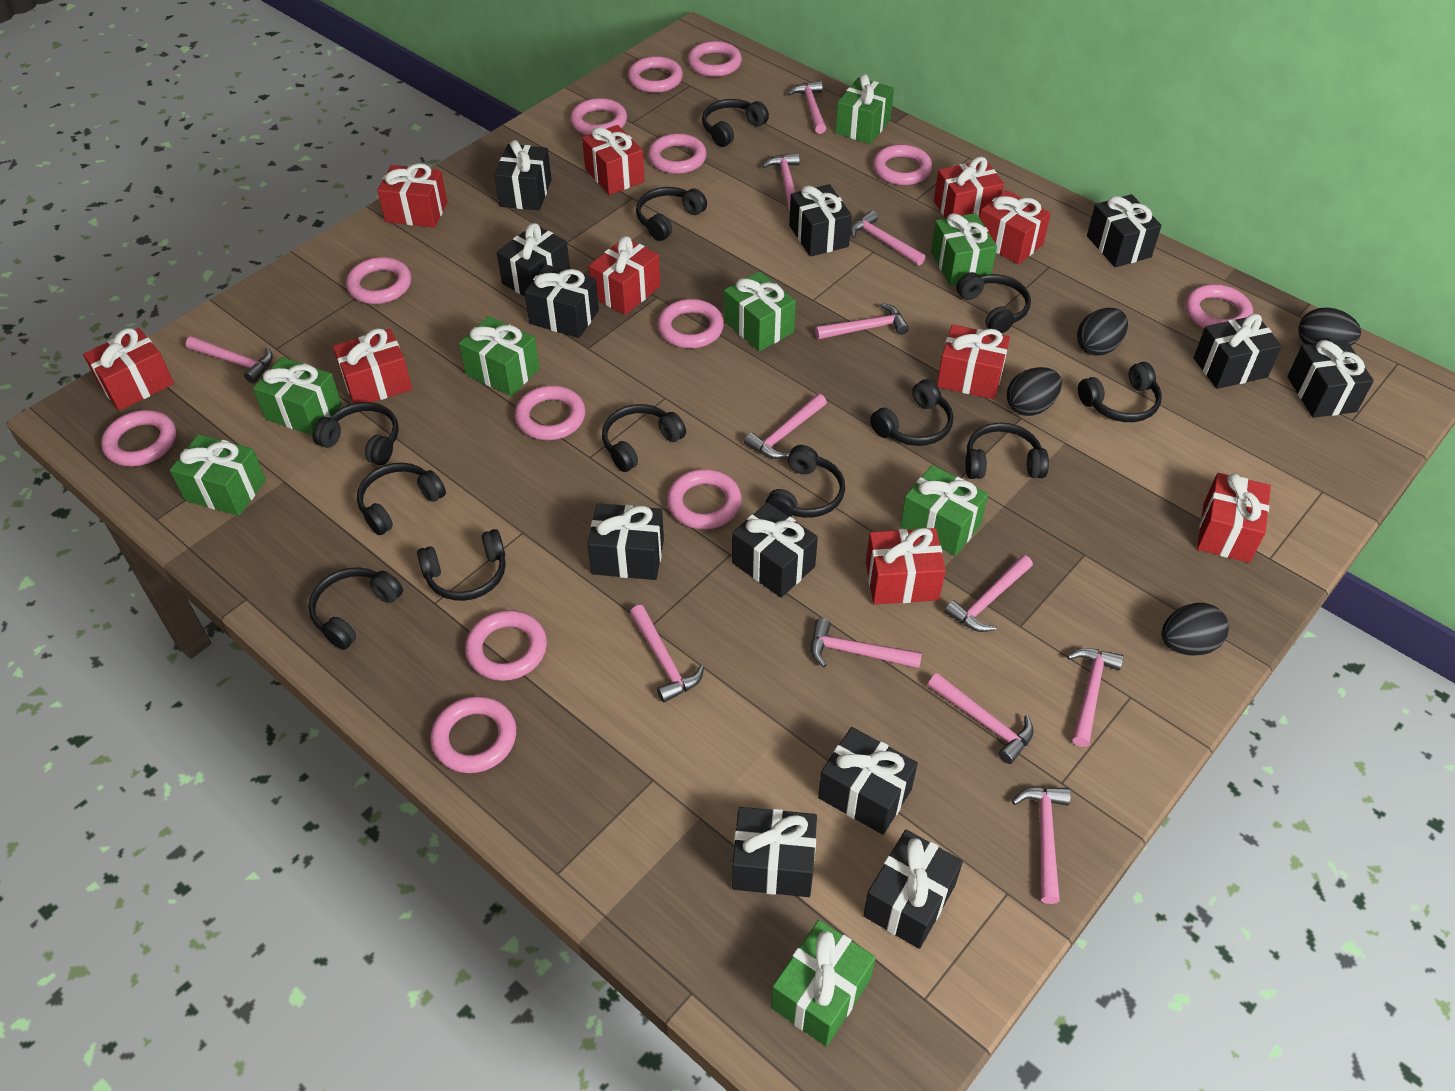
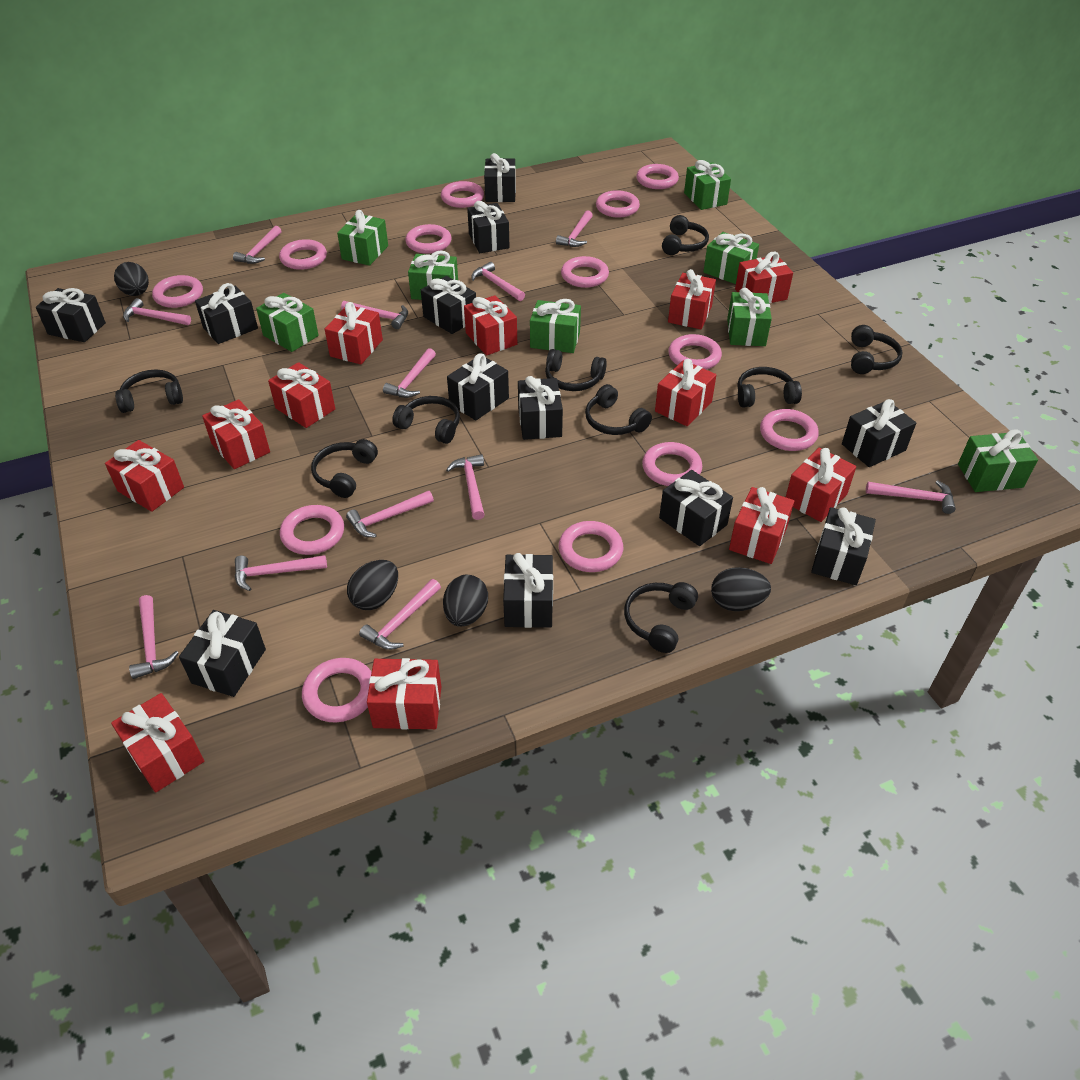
black headphones: [308,567,403,650] [312,402,399,466] [357,463,446,535] [417,529,506,601] [602,404,686,472] [636,187,707,241] [702,99,769,147] [765,445,845,518] [870,379,953,446] [956,272,1031,333] [965,423,1049,479] [1078,362,1162,422] = 12 -> [115,369,183,413] [311,439,378,498] [392,396,460,444] [545,349,607,391] [585,384,652,435] [624,582,698,653] [662,215,709,255] [737,367,802,407] [851,325,903,374] = 9
red gift: [83,328,174,411] [333,328,412,404] [377,163,447,228] [582,125,645,195] [589,236,660,315] [866,528,946,605] [934,157,1004,218] [937,324,1010,399] [980,190,1051,264] [1197,473,1271,563] = 10 -> [105,440,184,512] [111,693,204,793] [202,399,270,469] [268,362,335,428] [325,302,383,365] [367,658,441,729] [464,295,517,355] [655,359,717,426] [668,269,716,329] [729,487,794,564] [735,251,793,304] [786,448,856,522] = 12

